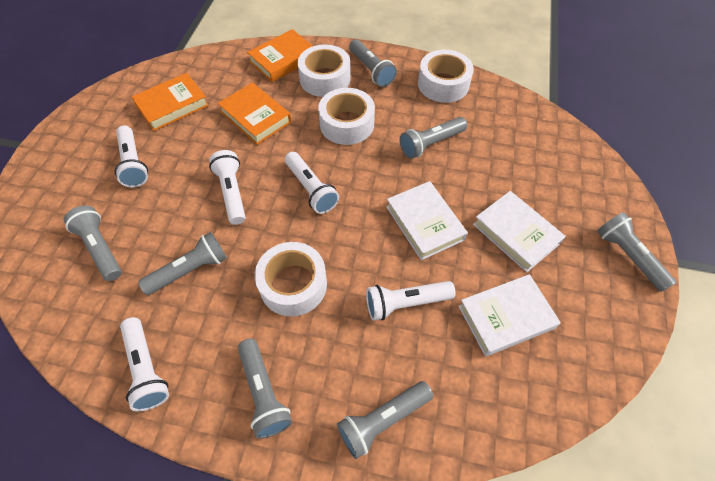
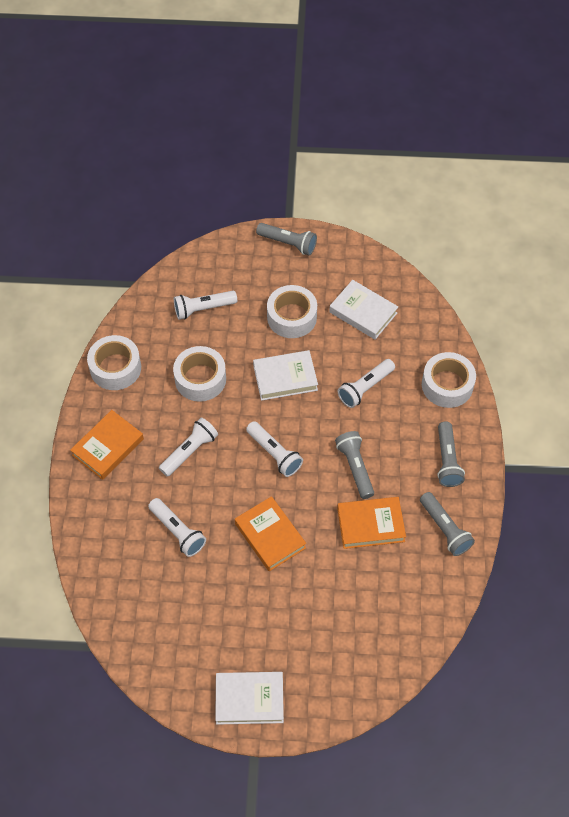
grey flashlight: [64,206,122,281] [138,232,227,295] [238,339,292,439] [337,381,433,459] [349,40,397,87] [400,117,467,159] [597,212,677,292] = 7 -> [256,223,317,256] [335,431,374,499] [420,492,475,556] [437,421,465,487] = 4

